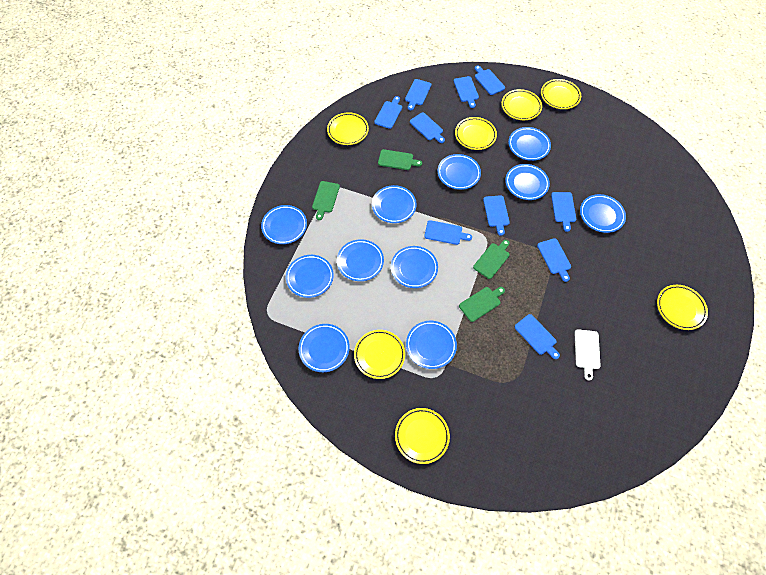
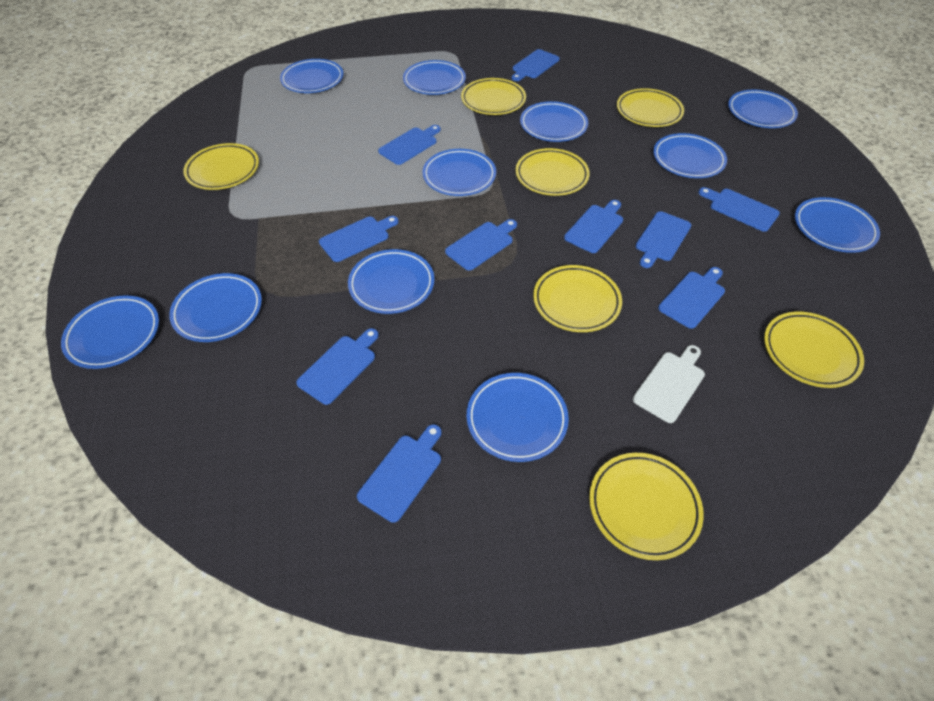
green cutting board: [312,181,340,220] [378,149,422,170] [459,287,505,322] [473,240,510,279] = 4 -> none = 0

